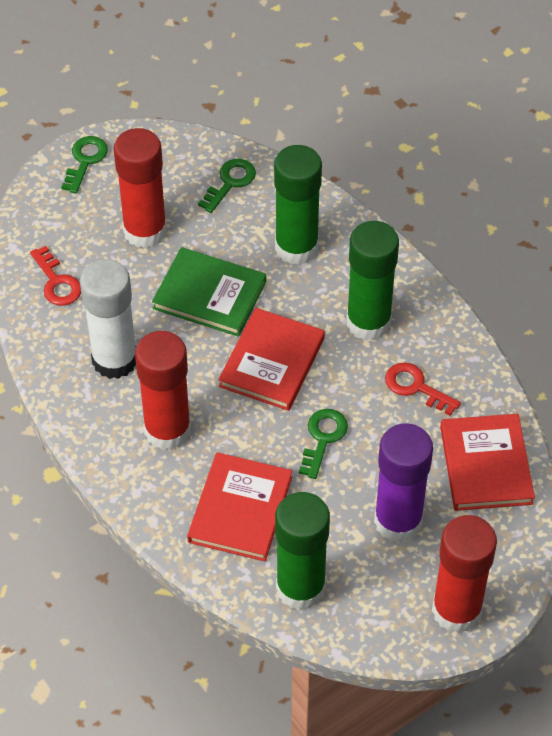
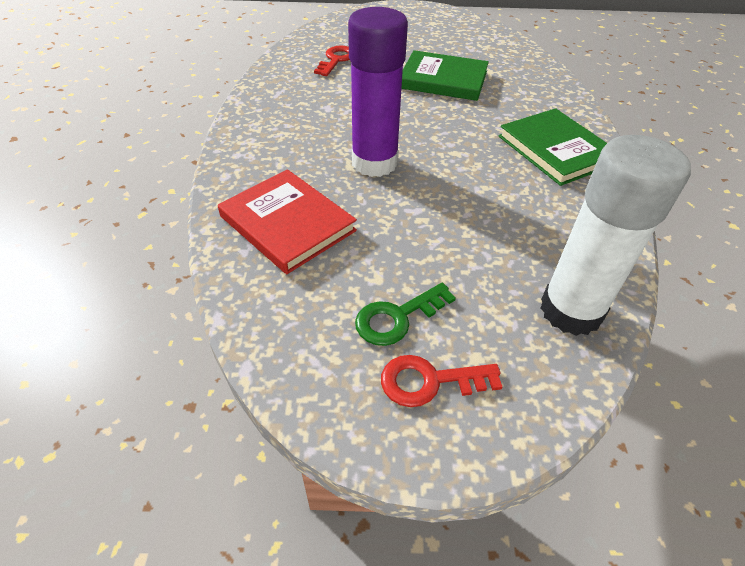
green book: [152,247,266,337] = 1 -> [401,50,489,101] [499,108,607,186] = 2
green glue stick: [274,145,322,265] [275,492,330,610] [346,221,399,340] = 3 -> none = 0
green key: [61,136,108,193] [198,159,256,213] [299,409,348,479] = 3 -> [355,283,456,346] = 1
red book: [187,452,292,562] [218,308,325,411] [440,414,535,511] = 3 -> [218,169,357,274] = 1
red glue stick: [114,128,167,248] [135,331,191,450] [432,515,497,633] = 3 -> none = 0

